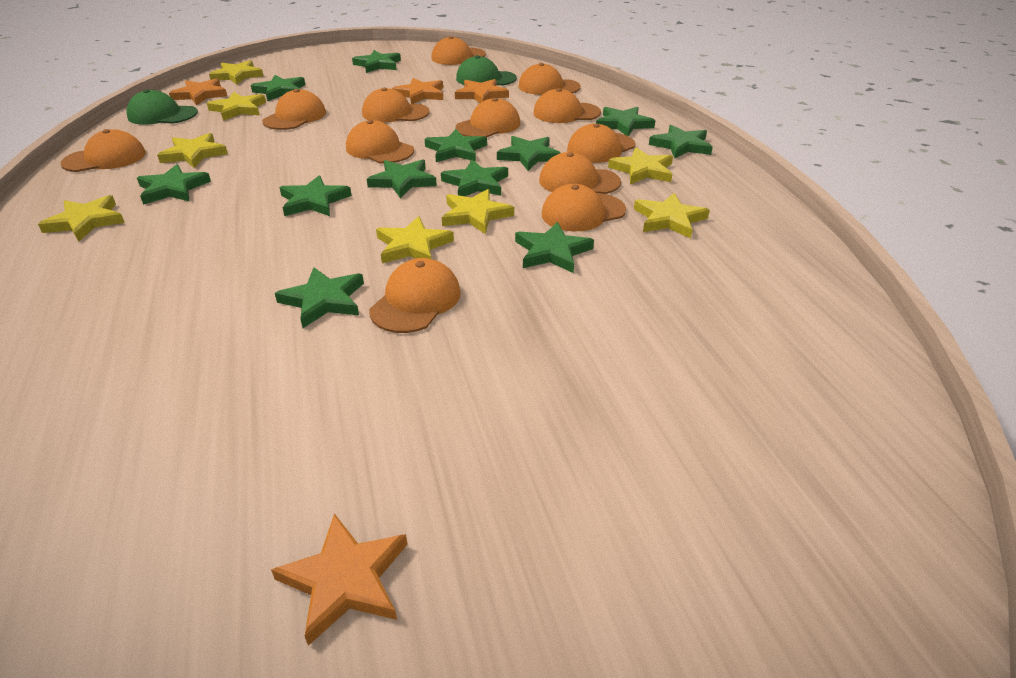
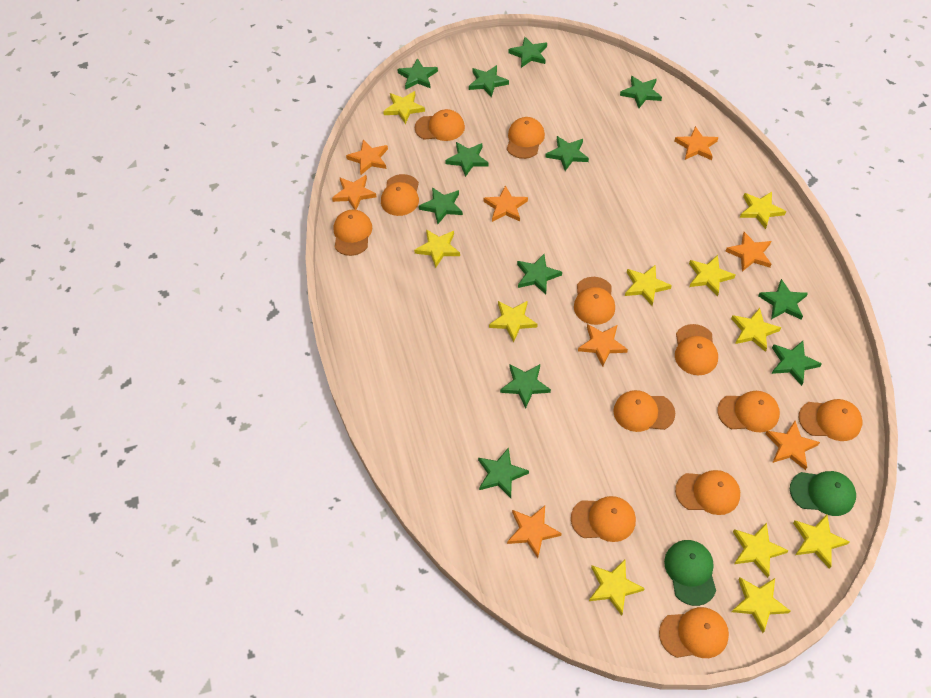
orange star: [169,78,227,105] [271,513,408,646] [392,78,443,104] [455,79,509,103] = 4 -> [332,175,377,210] [346,140,388,175] [483,185,528,222] [507,506,562,558] [578,324,628,367] [674,126,719,160] [725,232,771,272] [765,421,820,470] = 8
yellow star: [38,195,125,242] [157,133,228,168] [207,92,266,121] [209,60,264,84] [376,216,454,263] [442,189,514,234] [608,147,673,184] [634,193,710,239] = 8 -> [383,91,425,124] [414,229,460,268] [489,301,538,342] [589,560,645,616] [625,265,672,306] [689,255,735,296] [731,308,781,352] [732,577,791,633] [733,523,789,578] [740,192,786,229] [793,514,850,569] = 11

